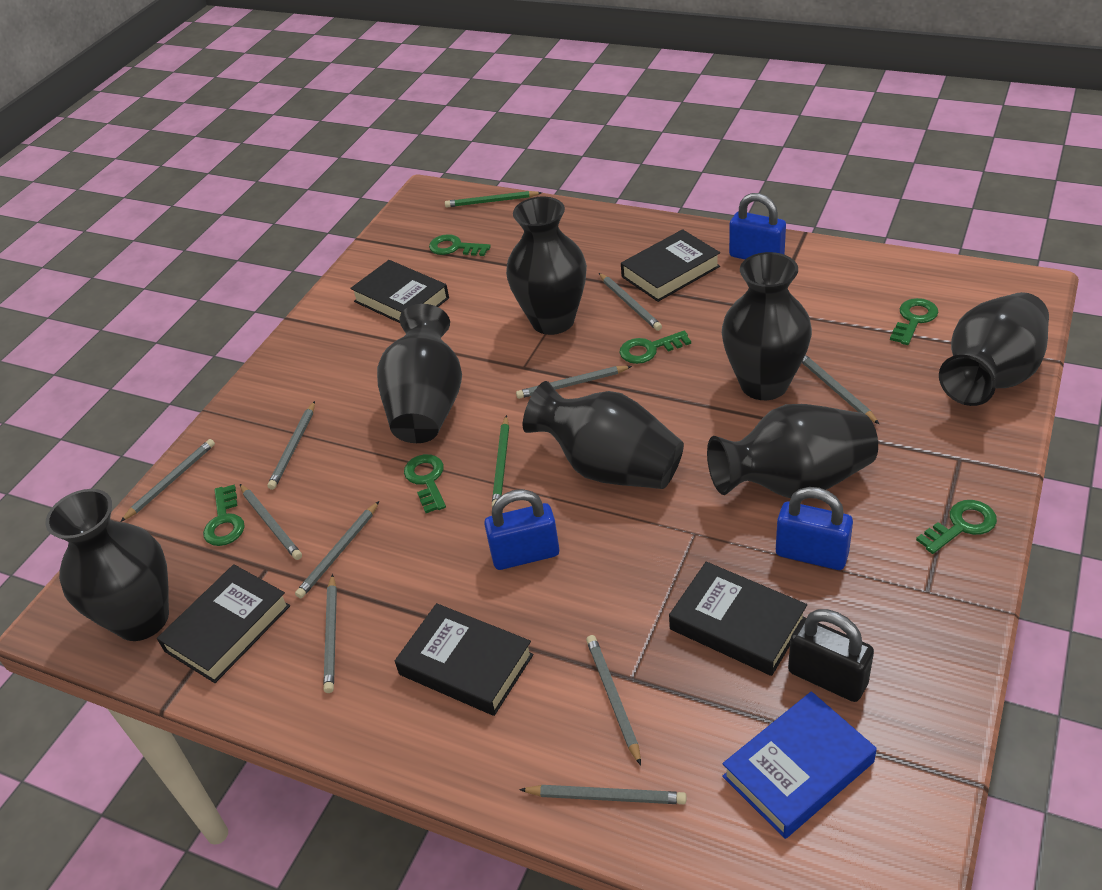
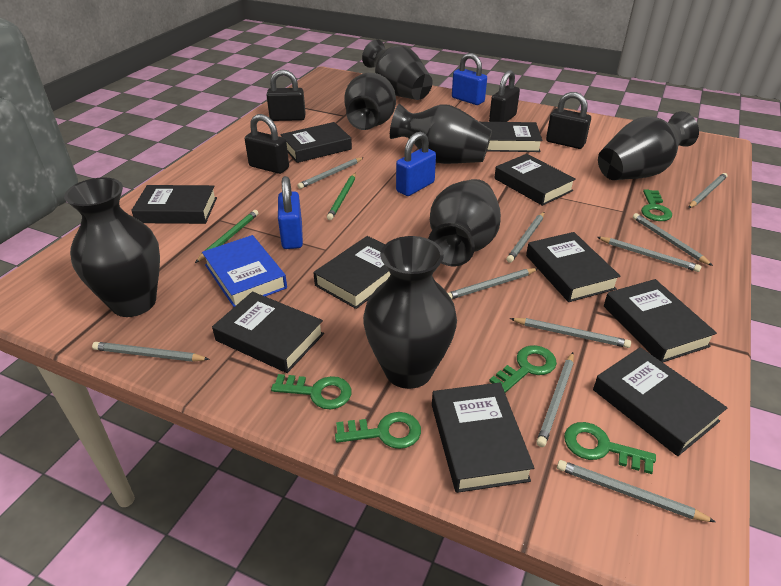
black book: [157,564,290,683] [350,260,449,323] [395,603,534,716] [621,229,720,302] [669,562,807,676] = 5 -> [131,185,217,224] [212,291,324,373] [280,122,352,163] [313,236,391,309] [432,383,534,493] [480,122,543,152] [494,154,576,206] [526,232,621,302] [593,347,728,456] [604,279,717,362] = 10
black padlock: [788,609,874,702] = 1 -> [245,114,289,174] [266,69,306,121] [489,70,520,122] [546,92,591,149] = 4
green key: [203,485,245,546] [404,454,446,513] [429,234,491,256] [619,331,691,364] [890,298,939,345] [916,500,997,554] = 6 -> [271,374,352,409] [335,412,421,449] [489,345,557,393] [564,422,656,474] [641,189,672,221] = 5

